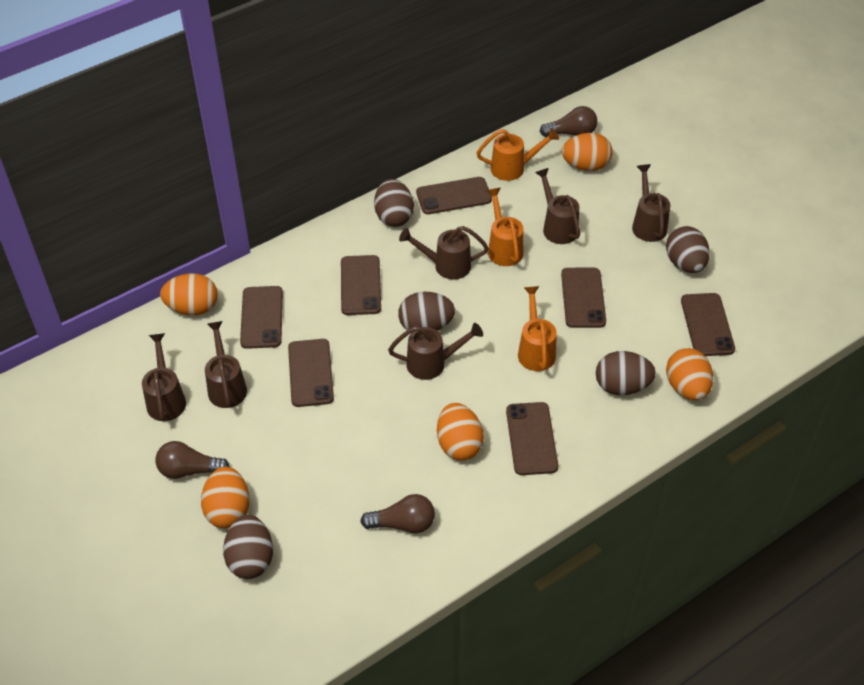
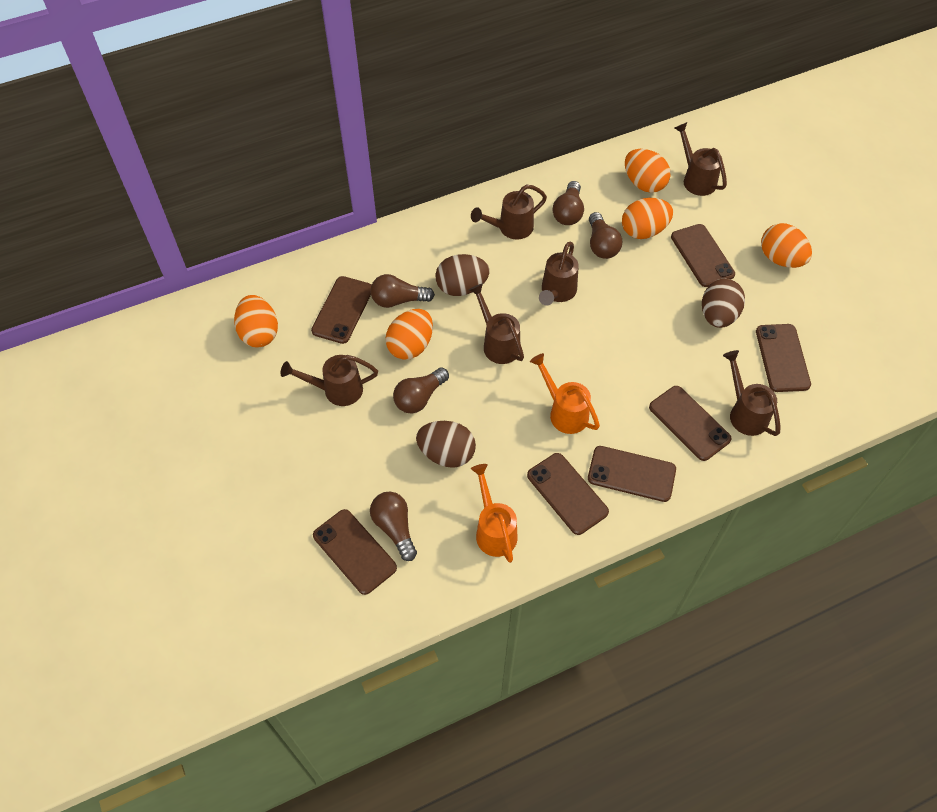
brown egg: [223,515,273,579] [374,179,414,227] [398,292,455,331] [595,351,656,395] [666,226,710,273] = 5 -> [416,421,476,468] [435,254,490,296] [702,279,745,328] = 3
brown light bulb: [155,441,230,479] [360,494,435,533] [540,106,597,137] = 3 -> [370,492,417,561] [371,274,435,308] [393,367,449,413] [553,181,584,225] [589,212,622,259] = 5
orange watering can: [476,128,559,181] [487,188,524,266] [518,286,557,371] = 3 -> [471,464,518,563] [530,353,600,434] = 2

